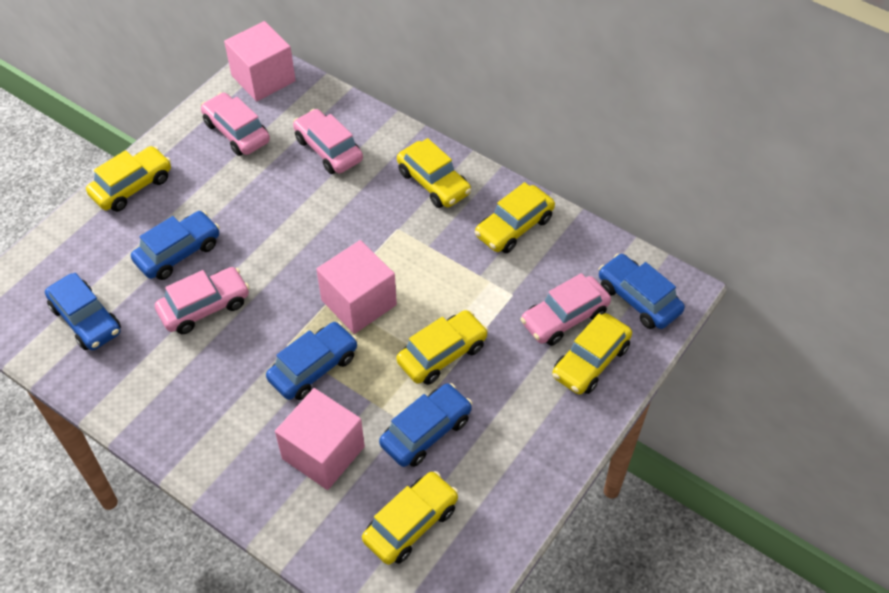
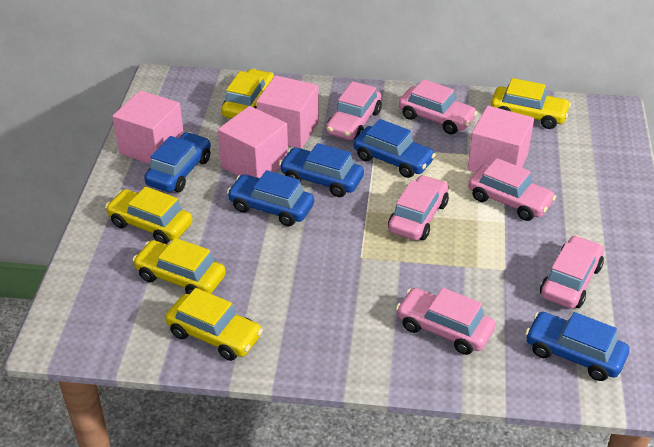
pink car: [155,267,250,334] [201,92,270,156] [293,109,363,174] [520,273,611,346] = 4 -> [326,81,381,140] [388,175,449,240] [396,288,495,355] [398,79,478,134] [468,158,556,221] [540,235,604,309] = 6
pink cube: [224,21,296,101] [275,388,365,490] [316,240,397,334] = 3 -> [112,90,184,164] [218,106,288,178] [256,75,319,149] [467,106,534,172] = 4
yellow car: [86,146,171,212] [362,471,459,565] [396,310,488,385] [397,138,471,208] [475,182,555,253] [552,313,632,395] = 6 -> [105,186,192,244] [133,238,226,294] [165,288,263,361] [221,69,274,119] [491,78,571,129] = 5

